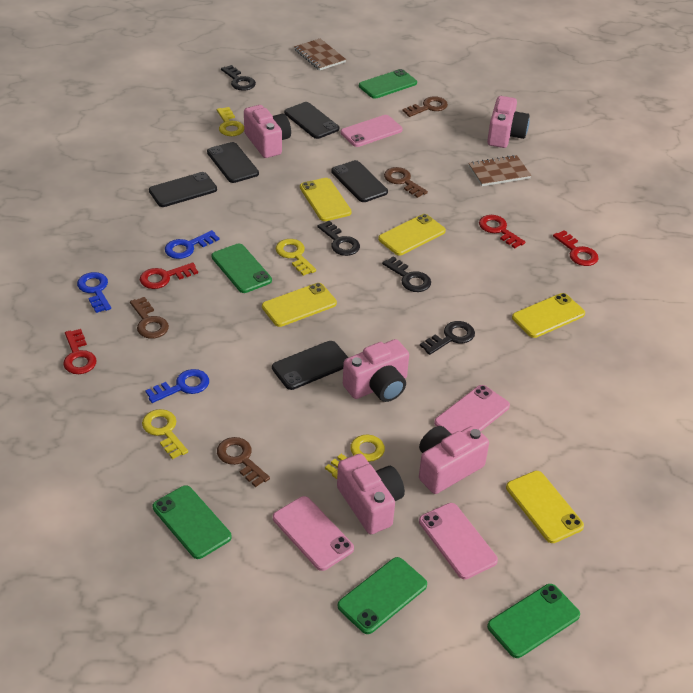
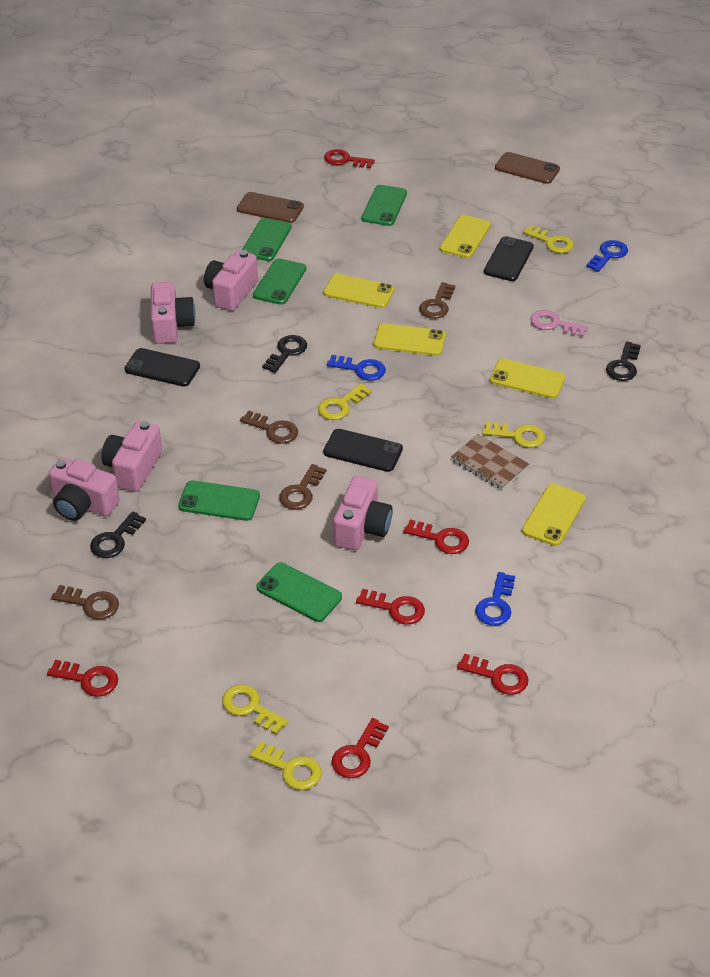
black key: [221,65,256,91] [317,221,360,256] [382,256,431,292] [420,321,475,355] = 4 -> [90,511,146,558] [262,335,307,373] [606,341,641,381] = 3
black phone: [149,172,217,207] [207,142,259,183] [272,341,348,390] [284,102,339,139] [331,160,388,202] = 5 -> [124,348,200,386] [323,429,403,472] [484,236,534,281] = 3
brown notebook: [294,39,346,70] [468,155,531,186] = 2 -> [451,434,529,490] = 1
brown phone: none = 0 -> [237,192,304,223] [495,152,560,184] = 2
pink key: none = 0 -> [530,310,588,337] = 1
pink phone: [273,496,354,571] [340,115,403,147] [419,503,498,579] [434,385,510,434] = 4 -> none = 0
red key: [63,329,97,374] [140,263,198,289] [479,215,525,248] [553,230,599,266] = 4 -> [47,660,118,697] [324,149,375,168] [332,718,389,778] [356,589,425,625] [403,519,469,554] [457,653,529,695] = 6
yellow key: [142,409,188,459] [217,107,244,136] [276,239,316,276] [325,434,385,479] = 4 -> [222,684,288,735] [250,741,322,790] [318,383,372,420] [482,422,545,448] [523,225,574,253] = 5

